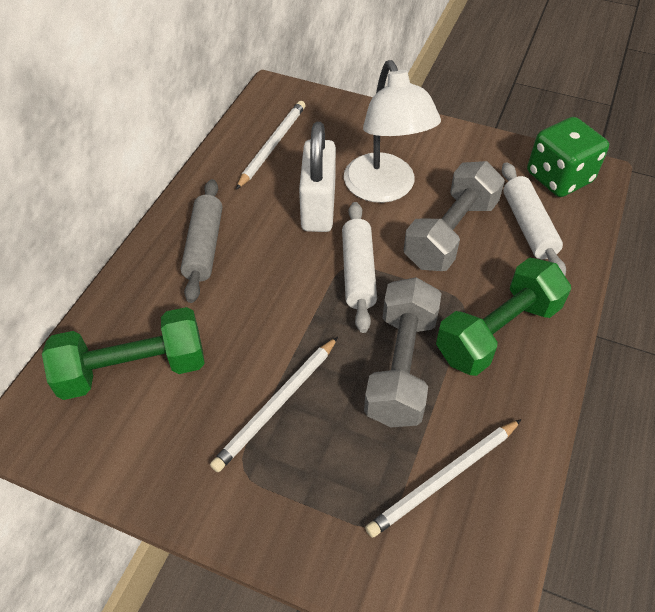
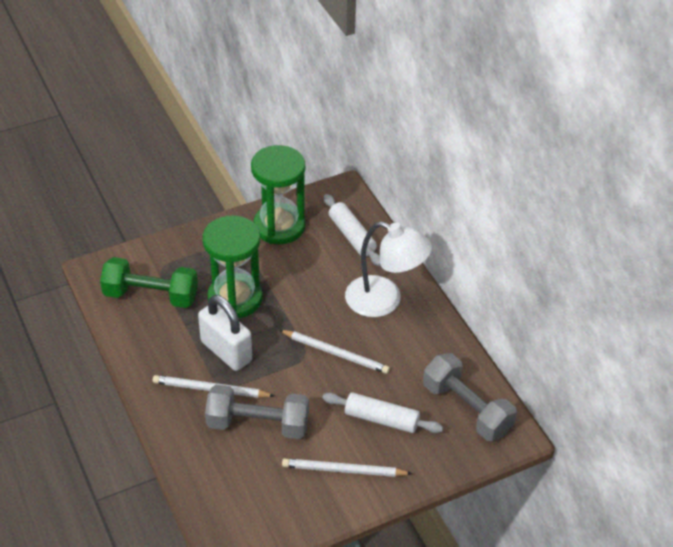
green dice: [527,117,609,197] = 1 -> none = 0
green dumbbell: [42,307,205,400] [436,257,571,376] = 2 -> [100,257,198,308] = 1
green hourglass: none = 0 -> [203,215,263,318] [251,145,305,244] = 2
grey rolling pin: [181,179,222,303] = 1 -> none = 0

